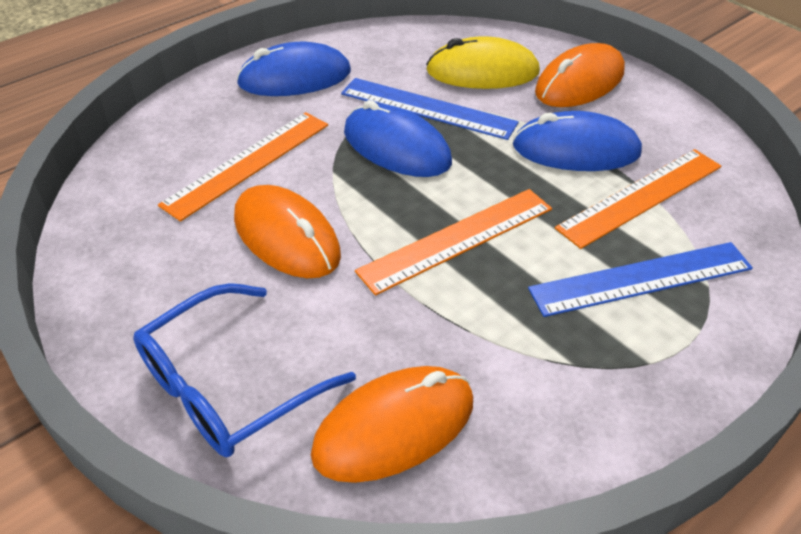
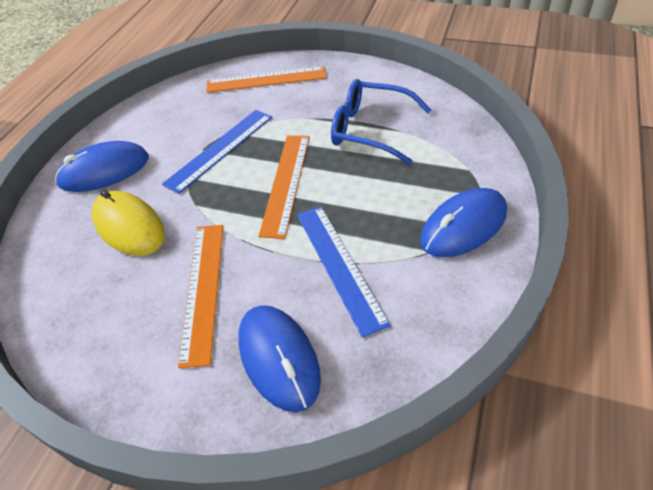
orange mouse: [234,185,341,278] [311,366,473,483] [535,43,625,107] = 3 -> none = 0

